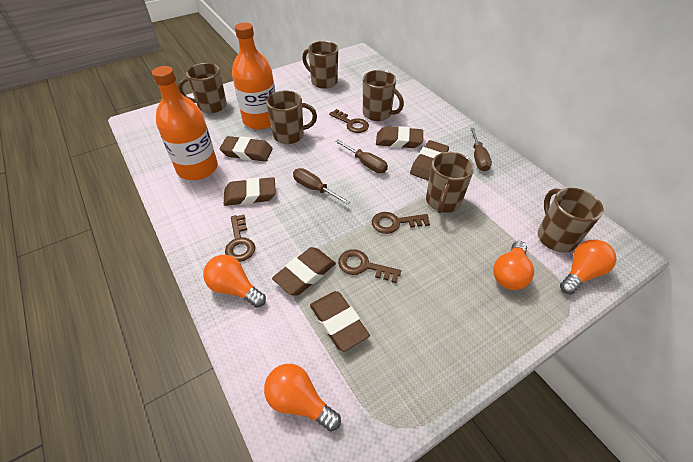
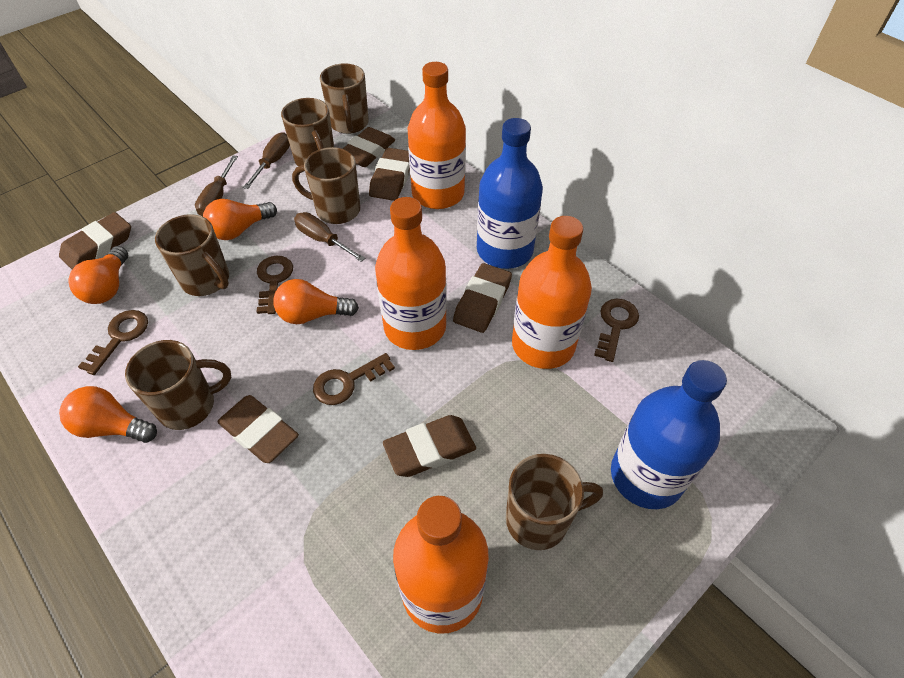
blue bottle: none = 0 -> [477,118,543,269] [611,360,727,509] = 2
orange bottle: [152,66,218,180] [232,22,275,130] = 2 -> [375,197,447,350] [393,496,489,634] [408,62,466,209] [512,216,592,369] = 4

